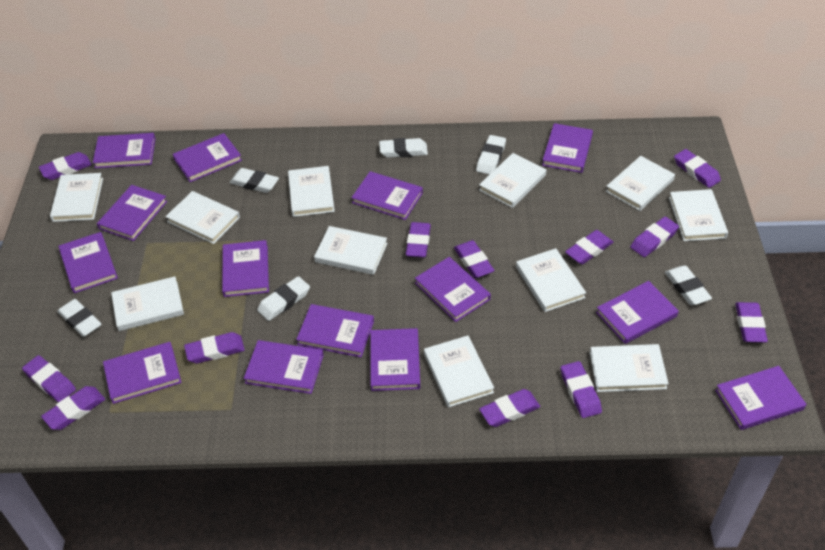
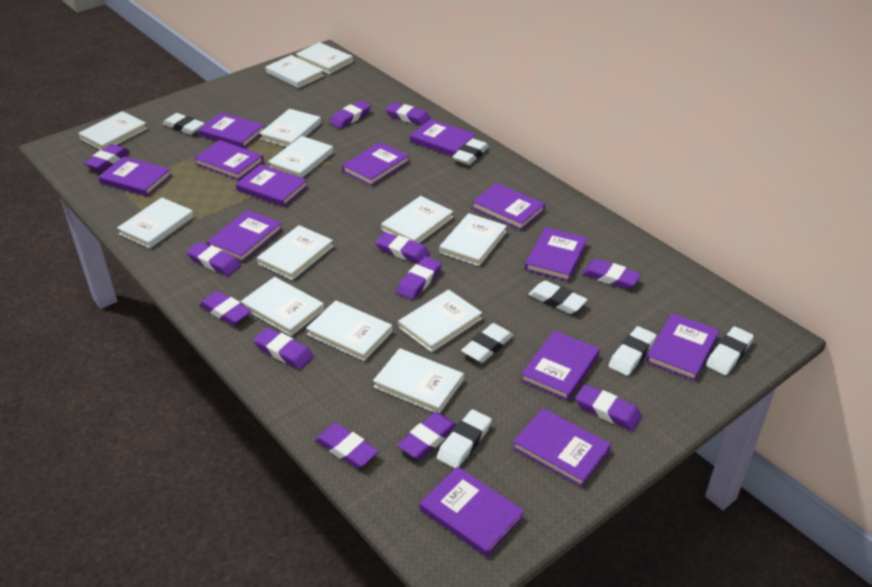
purple book: [59,232,118,293] [93,133,155,168] [97,185,167,241] [103,342,182,404] [173,133,242,182] [222,240,269,297] [244,340,324,394] [296,304,374,357] [351,171,423,220] [370,328,420,391] [415,257,491,322] [542,123,593,173] [596,281,679,344] [715,366,807,430] = 14 -> [98,157,172,196] [194,140,264,180] [198,112,264,148] [207,210,282,262] [236,164,308,207] [342,142,409,186] [410,119,476,156] [420,467,524,557] [472,183,545,230] [513,408,611,487] [521,331,600,401] [525,227,588,282] [646,313,720,381] = 13
white book: [50,173,103,222] [111,276,184,331] [165,191,240,244] [288,166,335,217] [314,226,387,275] [424,336,494,407] [479,153,546,208] [516,248,586,312] [590,344,669,392] [606,156,675,211] [669,189,728,241] = 11 -> [79,111,147,150] [117,197,194,248] [241,277,324,336] [257,225,333,280] [260,109,321,147] [266,55,324,88] [268,136,333,178] [296,42,353,74] [306,300,392,361] [373,348,464,413] [381,196,453,243] [398,289,482,352] [439,213,507,266] = 13
white eraser: [57,299,102,337] [230,168,279,193] [257,276,310,321] [379,138,428,158] [476,135,506,175] [665,265,712,305] = 6 -> [163,113,205,135] [437,409,492,468] [452,139,489,165] [461,323,513,363] [528,281,588,314] [609,326,656,376] [706,326,754,375] = 7

